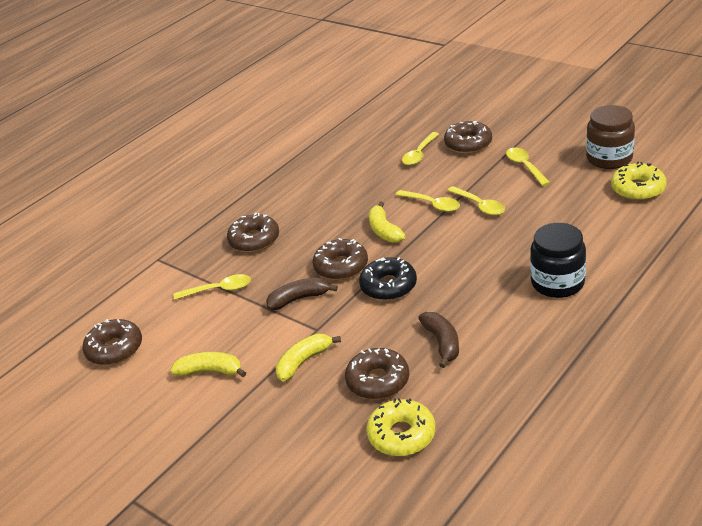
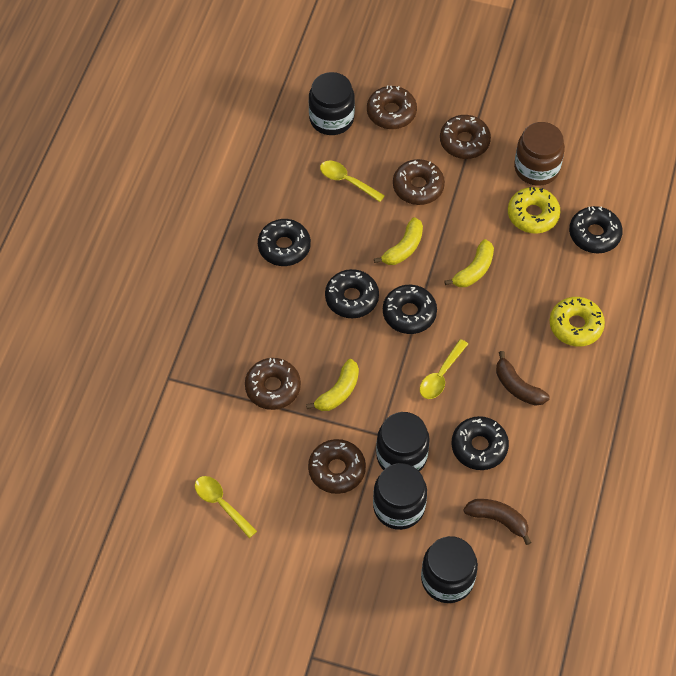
black donut: [359,257,417,301] = 1 -> [258,219,311,266] [325,269,379,318] [383,285,437,334] [451,416,509,470] [569,206,623,253] = 5
black jar: [530,223,586,298] = 1 -> [309,72,355,135] [373,463,427,530] [376,412,430,472] [421,536,478,603] = 4
yellow spoon: [174,274,251,300] [396,190,460,212] [402,132,439,166] [447,186,505,216] [506,148,550,186] = 5 -> [195,476,257,538] [320,161,385,202] [420,339,468,399] = 3

